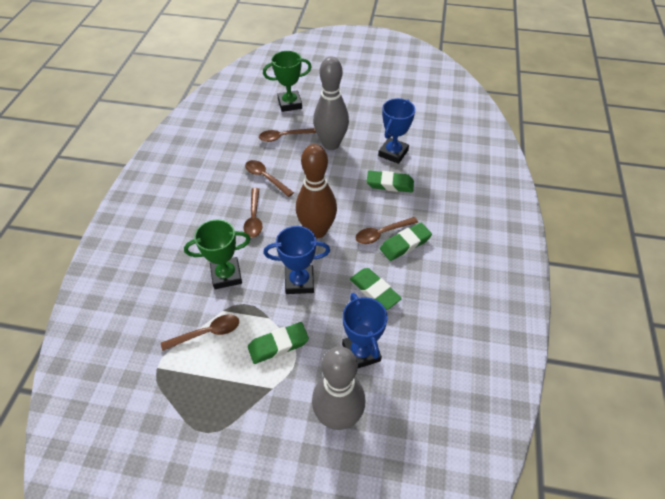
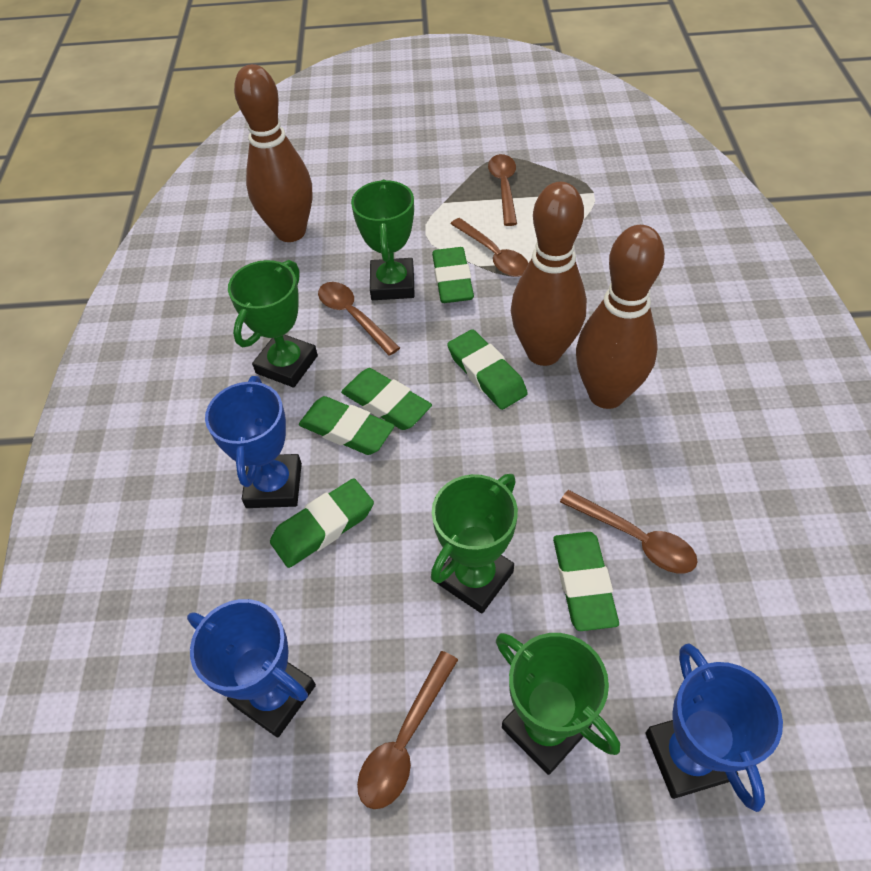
brown bowling pin: [296,144,337,238] = 1 -> [234,64,312,242] [511,182,587,366] [576,225,665,409] = 3
green eraser: [248,322,309,364] [350,268,402,310] [367,170,414,193] [380,223,432,261] = 4 -> [270,478,374,568] [299,396,395,455] [341,368,432,430] [432,247,474,303] [447,329,528,410] [553,532,619,631] = 6
green trophy: [184,219,251,289] [263,51,312,112] = 2 -> [228,260,318,387] [351,179,415,300] [431,474,518,614] [496,633,620,775] = 4
grey bowling pin: [312,346,365,430] [313,56,349,150] = 2 -> none = 0

